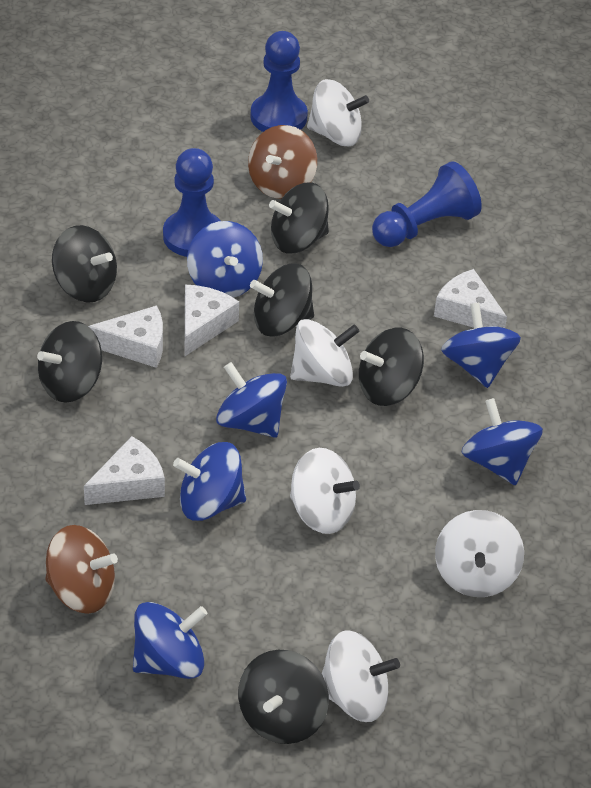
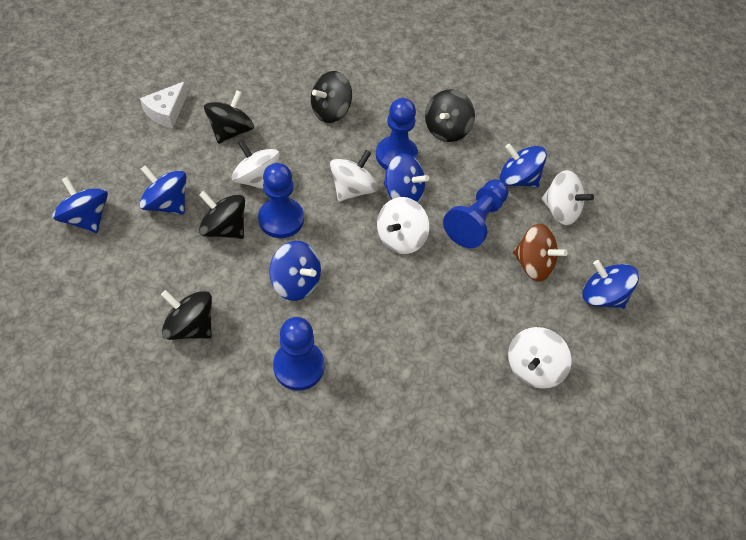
black spinning top: [37,321,102,403] [52,225,117,303] [238,650,329,744] [250,263,314,336] [269,182,329,253] [359,328,424,406] = 6 -> [161,290,212,340] [199,191,245,239] [204,90,254,144] [311,71,352,123] [425,89,475,142] = 5
blue pawn: [163,148,221,257] [250,31,308,132] [372,161,482,247] = 3 -> [258,163,304,238] [273,317,324,391] [376,98,418,170] [443,179,508,248] = 4
brown spinning top: [45,525,118,614] [248,125,317,199] = 2 -> [513,224,568,281] = 1
white cheese: [84,436,165,505] [88,306,163,368] [185,285,239,356] [434,269,507,328] = 4 -> [140,81,188,128] = 1

